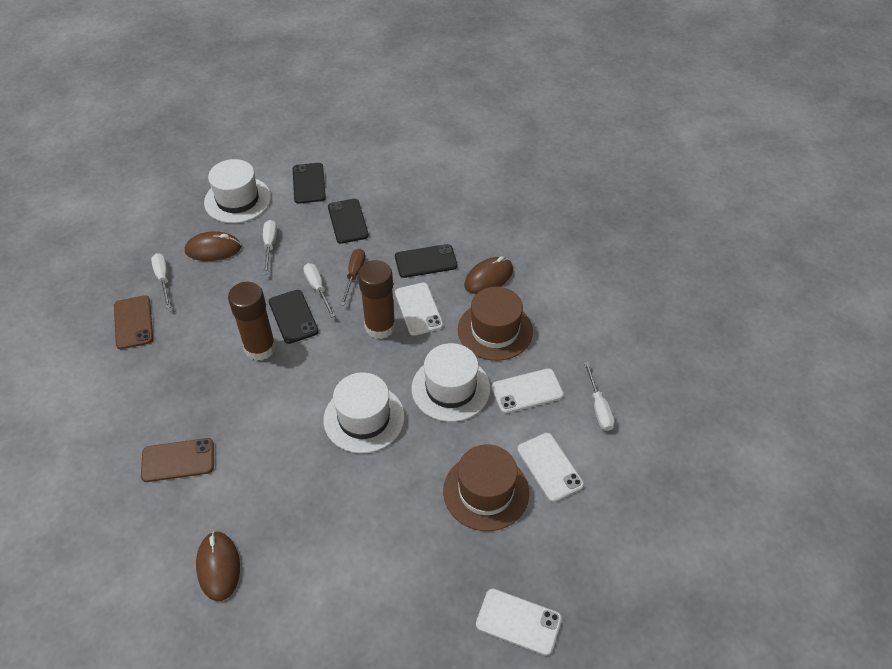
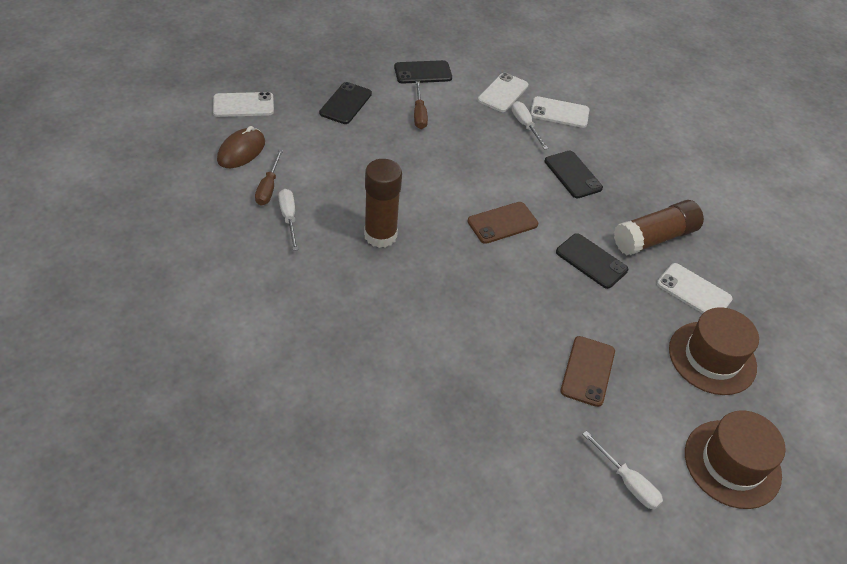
brown mouse: [185,231,241,261] [196,531,240,601] [464,256,513,294] = 3 -> [217,126,265,168] = 1
brown screwdriver: [340,249,365,306] = 1 -> [255,149,283,205] [414,81,428,129] = 2
white hat: [204,159,271,223] [323,372,405,454] [411,343,491,422] = 3 -> none = 0
white screwdriver: [151,253,171,309] [263,220,277,274] [303,263,335,318] [584,362,615,431] = 4 -> [278,189,298,251] [512,101,548,150] [583,431,663,510] = 3

